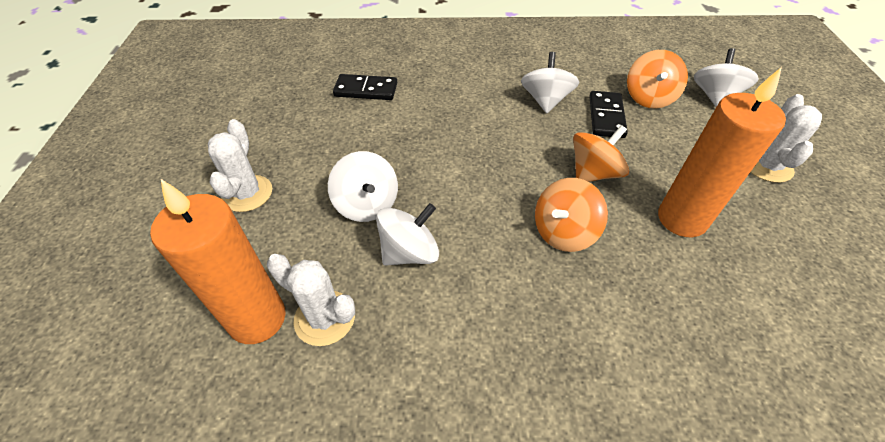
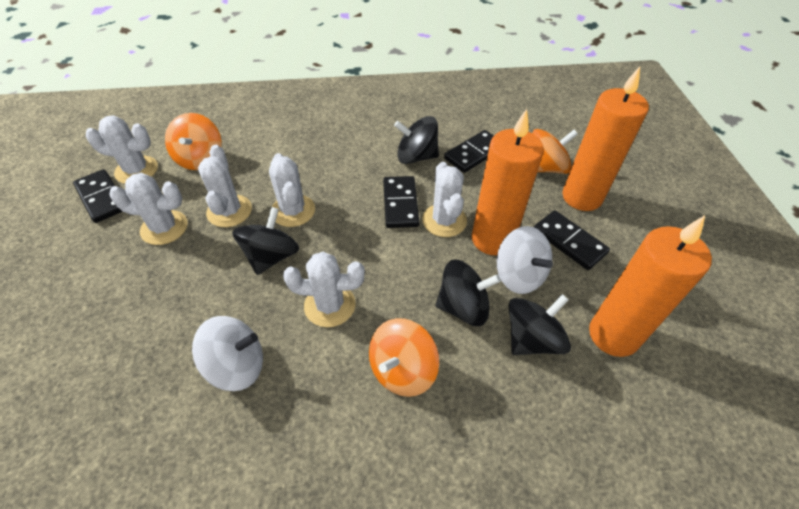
black domino: [333,74,397,100] [589,91,628,138] = 2 -> [73,169,123,223] [383,176,419,228] [444,130,494,173] [534,210,610,270] = 4
black spinning top: none = 0 -> [232,207,299,275] [394,116,439,164] [436,259,501,326] [508,294,571,355] = 4
orange candle: [150,179,286,344] [658,67,786,237] = 2 -> [472,109,544,255] [562,67,649,211] [589,215,712,357] = 3
white cactus: [208,119,272,212] [267,254,355,346] [751,94,822,183] = 3 -> [86,115,158,184] [109,173,188,245] [198,145,252,227] [269,153,315,227] [283,252,365,327] [422,162,467,237] = 6
white spinning top: [328,151,398,222] [376,203,439,266] [521,52,579,113] [694,48,759,107] = 4 -> [192,316,263,391] [497,226,553,294] = 2

